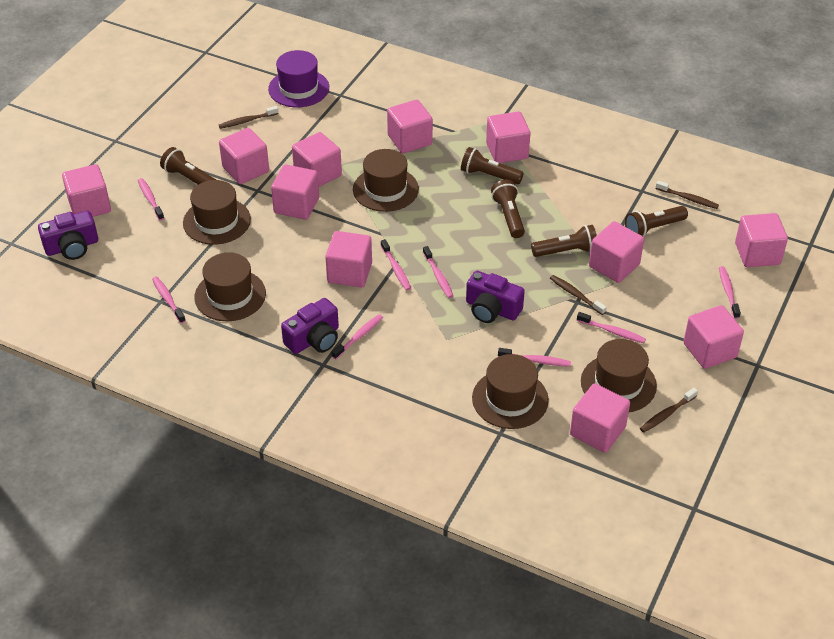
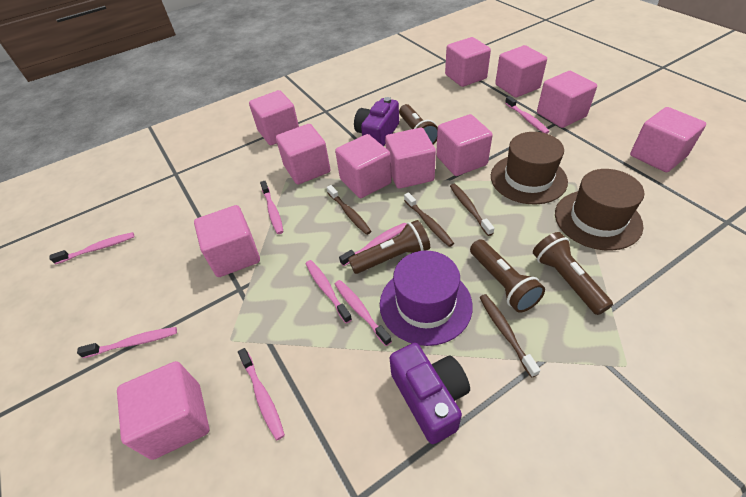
brown flashlight: [160,147,216,185] [461,147,524,184] [491,180,525,238] [531,225,597,257] [625,206,688,237] = 5 -> [348,220,430,274] [399,104,438,145] [470,239,545,313] [533,232,613,315] = 4
brown hat: [183,180,251,245] [194,253,266,321] [353,149,419,212] [472,354,549,429] [581,339,657,412] = 5 -> [491,132,568,204] [555,169,644,251] = 2
purple camera: [38,211,98,260] [281,298,339,354] [466,271,525,323] = 3 -> [354,97,399,146] [390,343,470,444] = 2

